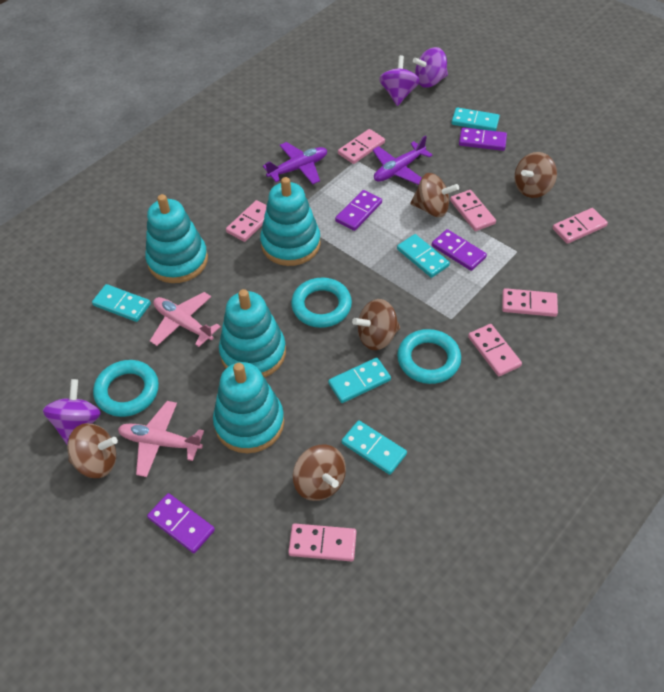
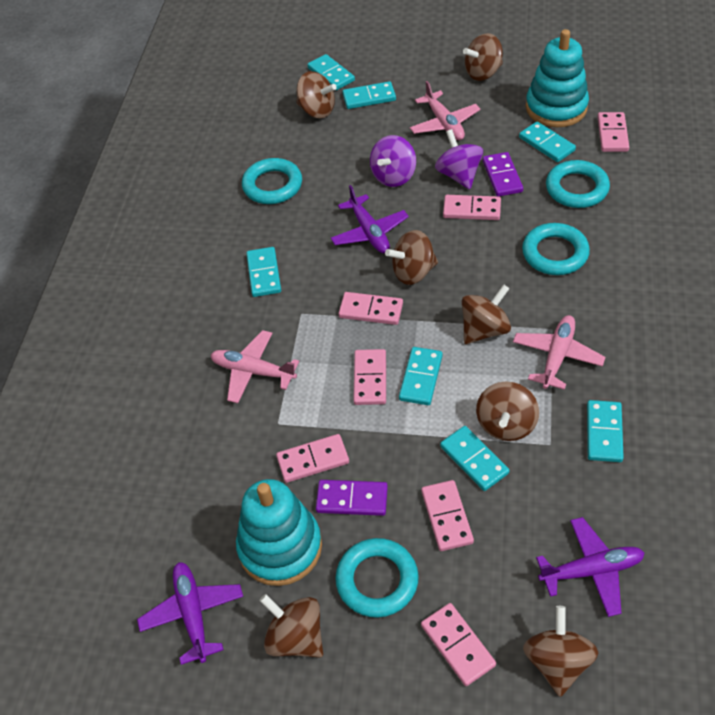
brown spinning top: [67,423,118,478] [293,445,346,501] [352,299,400,350] [410,173,459,217] [515,152,557,198] = 5 -> [259,594,323,658] [296,71,337,118] [385,230,438,285] [462,284,511,344] [463,33,503,81] [476,381,539,441] [523,606,598,697] = 7
pink plane: [118,401,204,477] [150,292,221,347] = 2 -> [211,330,299,403] [410,81,480,140] [513,315,605,390] = 3
purple domino: [147,493,215,553] [335,190,382,231] [432,229,487,271] [459,127,507,151] = 4 -> [316,480,388,516] [483,152,523,196] = 2
purple plane: [263,142,327,184] [372,135,432,185] = 2 -> [137,562,243,665] [331,185,409,253] [536,517,645,617] = 3
purple spinning top: [43,379,101,445] [379,55,420,106] [413,47,448,88] = 3 -> [370,135,416,187] [435,129,483,189] = 2
turquoise domino: [92,284,151,322] [328,358,391,403] [341,420,407,475] [397,234,450,278] [451,107,500,131] = 5 -> [246,247,281,297] [307,54,355,90] [342,81,396,109] [399,347,443,405] [440,426,510,491] [519,121,576,162] [587,400,624,462] = 7
turquoise ring: [93,360,159,417] [291,278,352,328] [397,329,461,384] = 3 -> [242,158,302,204] [335,538,419,618] [522,223,590,275] [546,160,610,208] = 4
turquoise stacking toy: [145,194,208,283] [213,362,284,453] [219,289,286,378] [260,177,321,266] = 4 -> [236,479,322,586] [526,29,589,127] = 2

